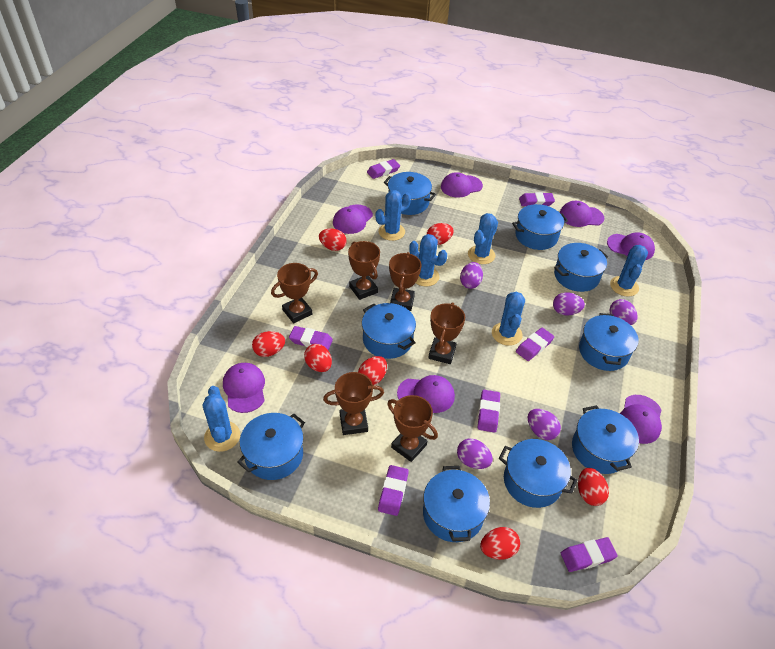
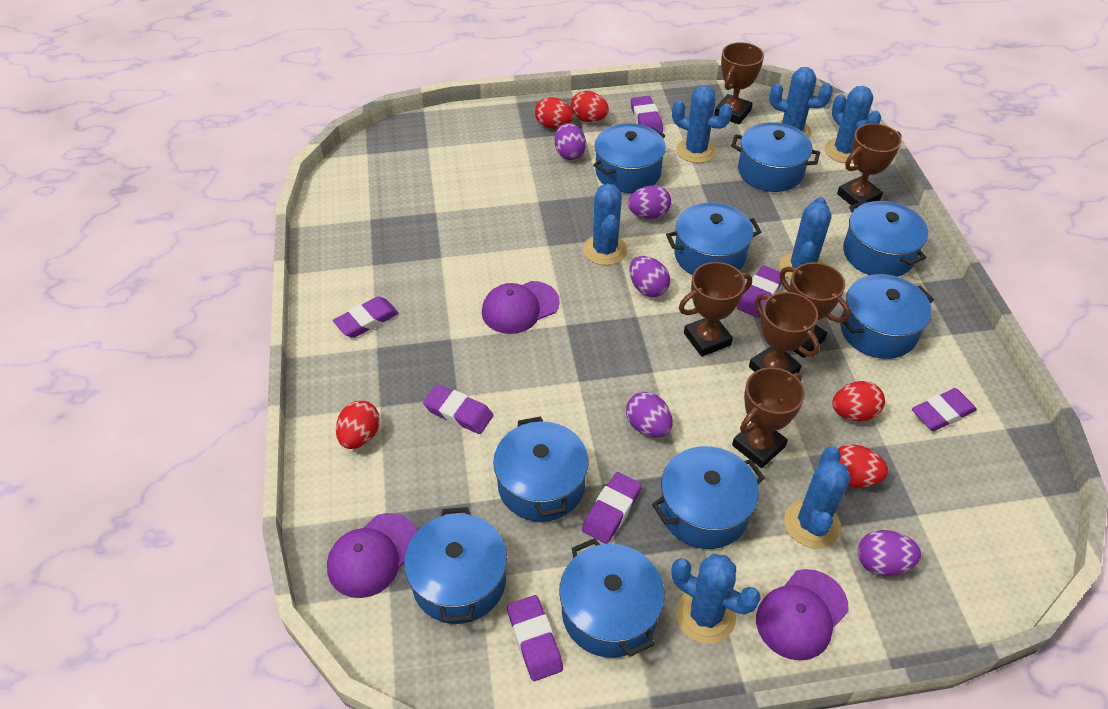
blue cactus: [203,386,240,452] [376,190,411,241] [409,234,447,286] [468,213,498,264] [492,292,525,346] [610,245,648,297] = 6 -> [583,183,627,265] [671,554,761,644] [672,86,732,163] [769,67,833,138] [780,197,832,280] [784,446,850,549] [825,86,881,163] = 7
purple cap: [223,363,265,413] [333,204,373,234] [397,375,455,413] [441,172,483,198] [559,201,604,227] [607,232,655,260] [620,395,662,444] = 7 -> [327,513,417,598] [482,281,560,334] [756,569,849,661] = 3
red egg: [252,331,285,357] [304,344,332,372] [319,228,347,251] [358,356,387,385] [427,223,454,245] [480,527,520,560] [578,468,609,506] = 7 -> [336,401,380,449] [535,97,574,129] [571,91,609,122] [832,381,885,421] [838,445,888,487] = 5

